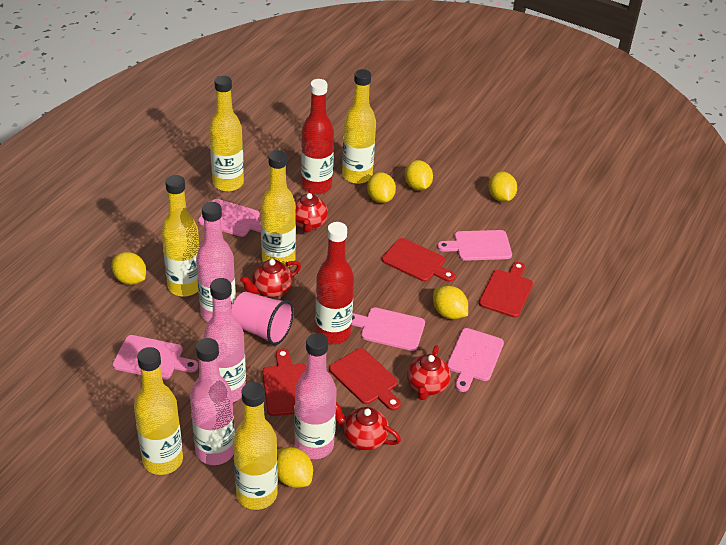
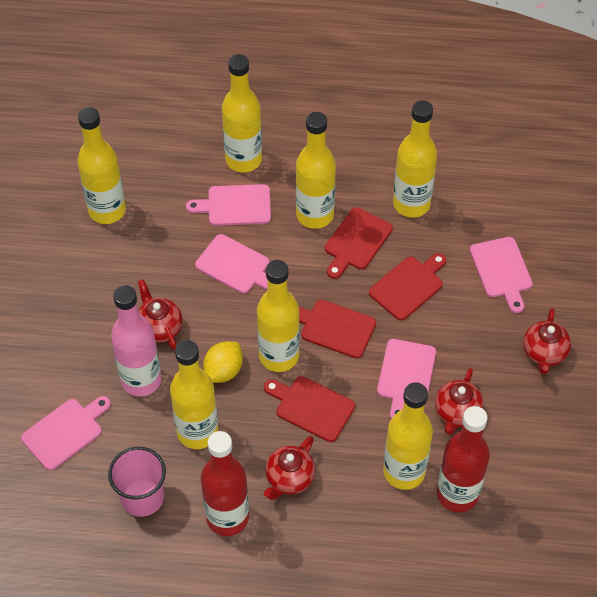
pink bottle: [190,338,235,465] [196,202,236,322] [204,278,246,402] [294,333,337,459] = 4 -> [111,285,162,397] = 1
yellow bottle: [134,347,183,475] [161,175,200,296] [209,76,244,192] [233,382,278,510] [261,150,296,267] [342,69,376,184] = 6 -> [77,107,126,224] [170,340,218,449] [222,54,262,172] [257,260,300,372] [296,112,336,229] [383,382,433,490] [393,100,437,218] = 7
yellow lemon: [111,252,146,285] [277,447,313,488] [367,172,396,203] [405,160,433,190] [433,286,468,319] [488,172,517,202] = 6 -> [203,341,243,383] = 1

